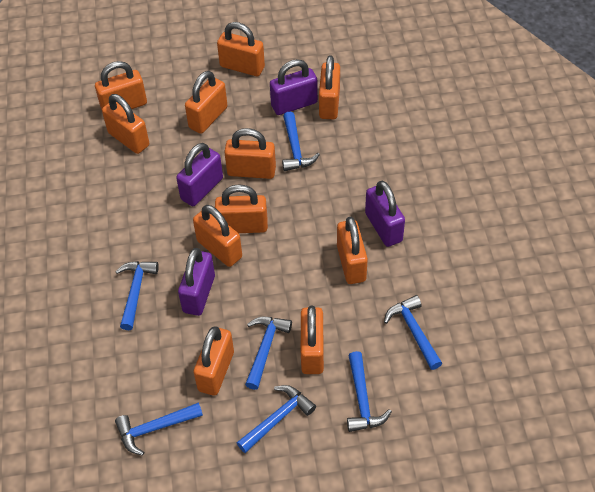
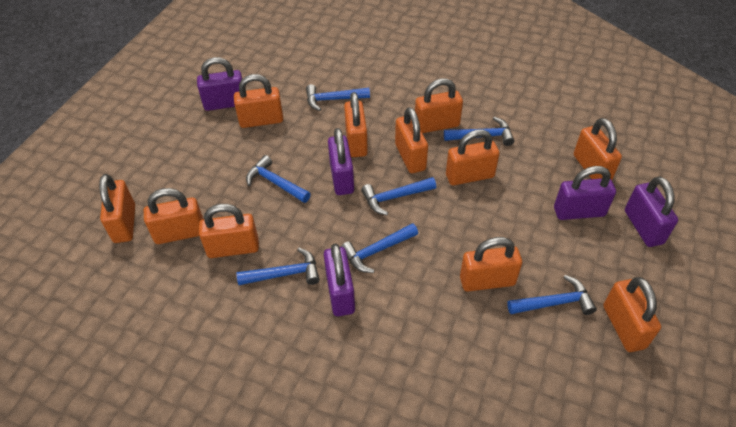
purple padlock: [176,143,223,206] [178,248,215,316] [270,59,318,115] [365,181,405,247] = 4 -> [197,57,242,111] [324,244,355,316] [328,128,354,195] [554,166,616,220] [625,176,678,247] = 5

